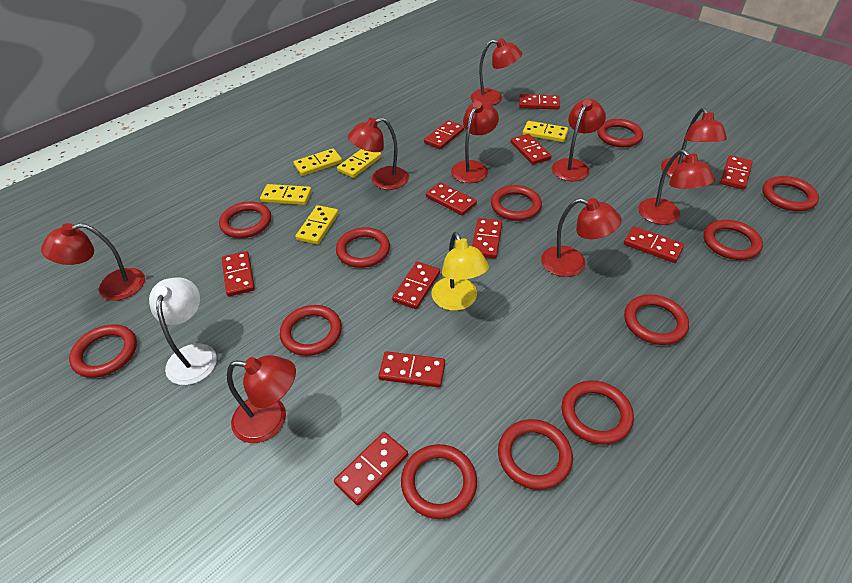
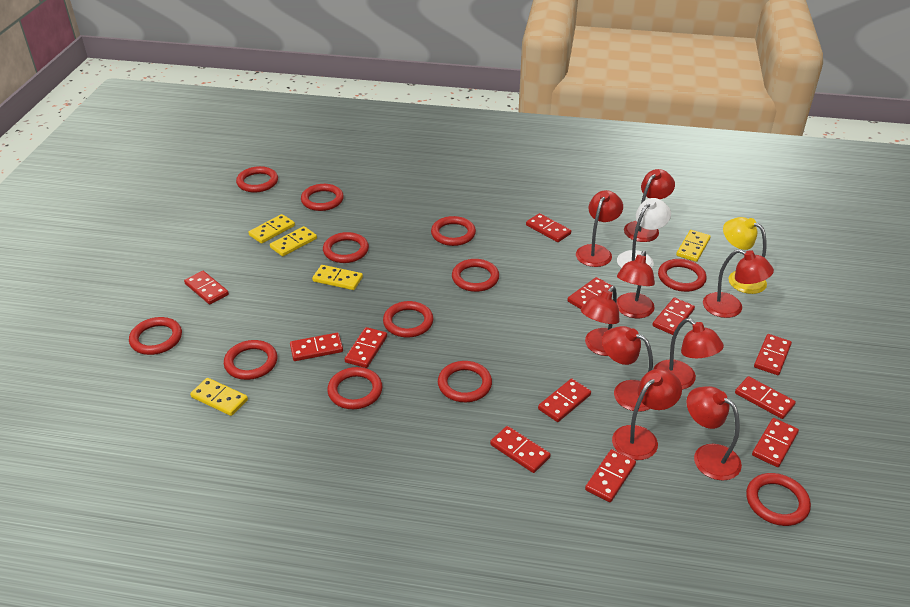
red domino: [222,251,255,297] [334,432,408,505] [378,351,445,387] [392,262,440,309] [424,120,464,149] [426,182,477,216] [472,218,502,259] [511,134,551,165] [519,94,560,110] [624,226,684,263] [720,155,753,190] = 11 -> [184,271,229,305] [290,333,343,361] [345,327,387,368] [490,426,551,473] [526,213,571,242] [538,379,591,422] [567,277,612,309] [585,449,636,502] [652,298,695,335] [735,376,796,419] [752,418,799,467] [754,334,792,375] = 12

